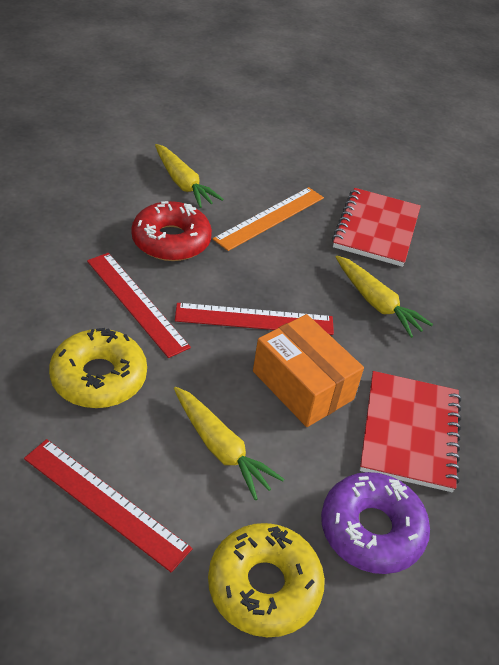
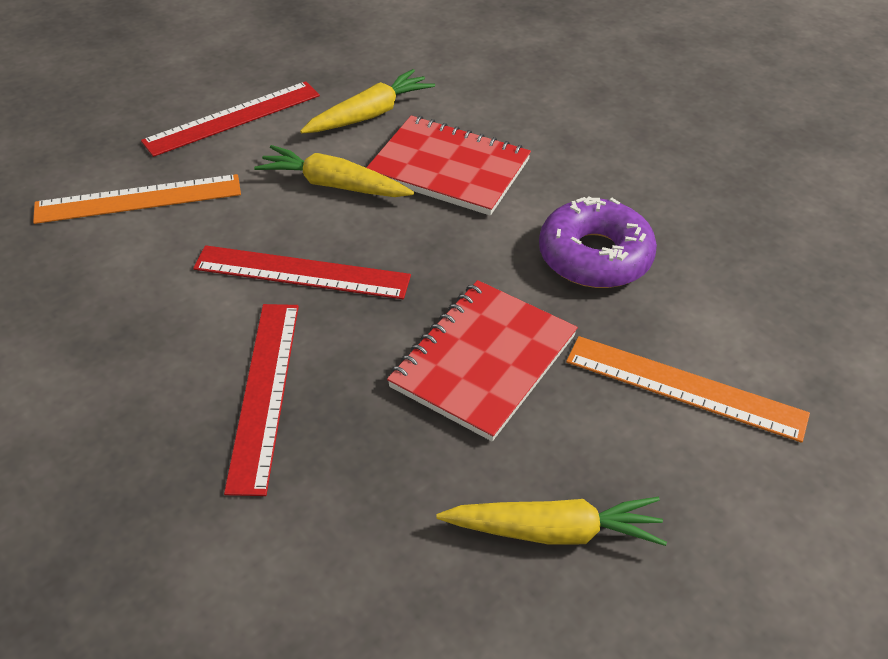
orange box: [253,314,364,427] = 1 -> none = 0
orange ruler: [213,187,324,251] = 1 -> [33,174,241,224] [566,336,810,443] = 2
red donut: [131,201,212,261] = 1 -> none = 0
yellow donut: [49,328,147,408] [208,523,325,637] = 2 -> none = 0

